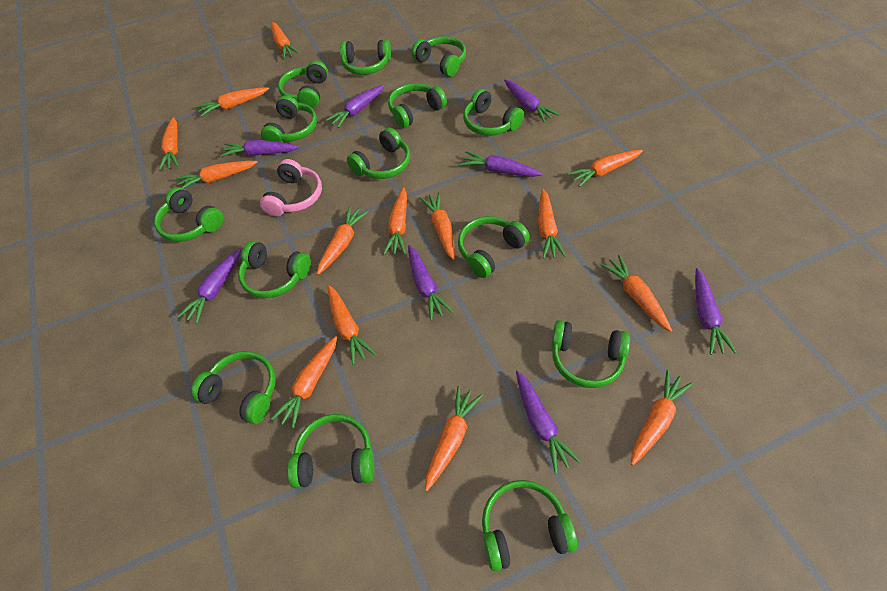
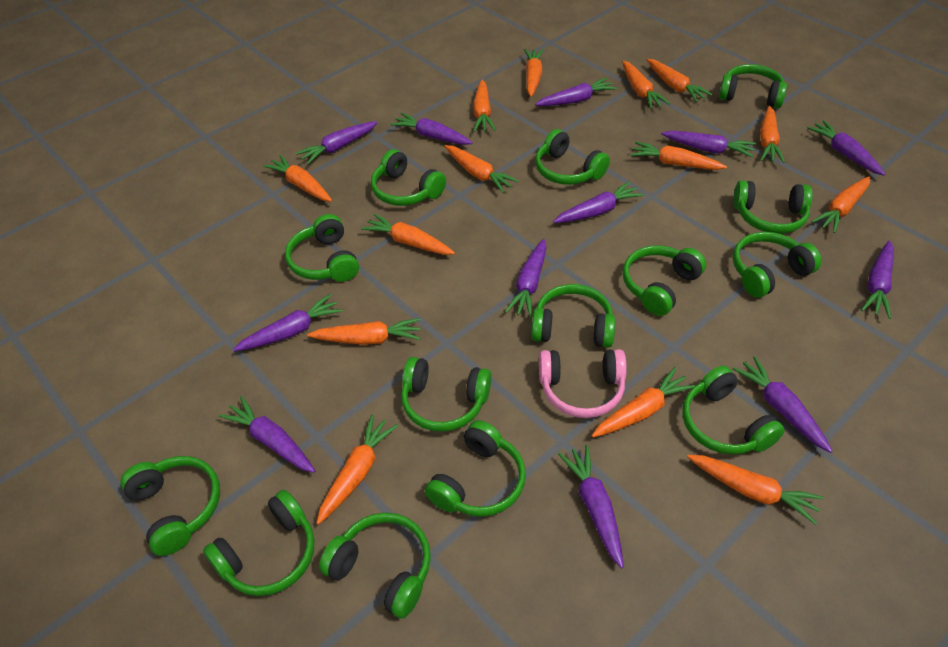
purple carrot: [178,248,241,324] [220,140,299,157] [326,85,385,128] [408,245,453,320] [460,151,543,177] [504,80,559,123] [516,371,581,474] [695,268,737,355] = 8 -> [219,396,315,473] [233,294,342,351] [296,121,378,164] [390,113,473,145] [505,239,546,318] [535,77,617,106] [553,181,644,223] [558,445,624,569] [661,131,756,157] [733,356,832,453] [807,120,885,176] [861,241,894,319] = 12

